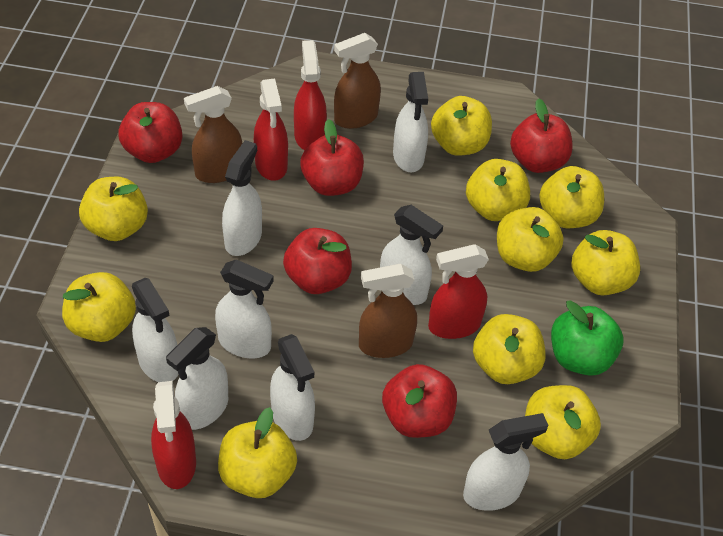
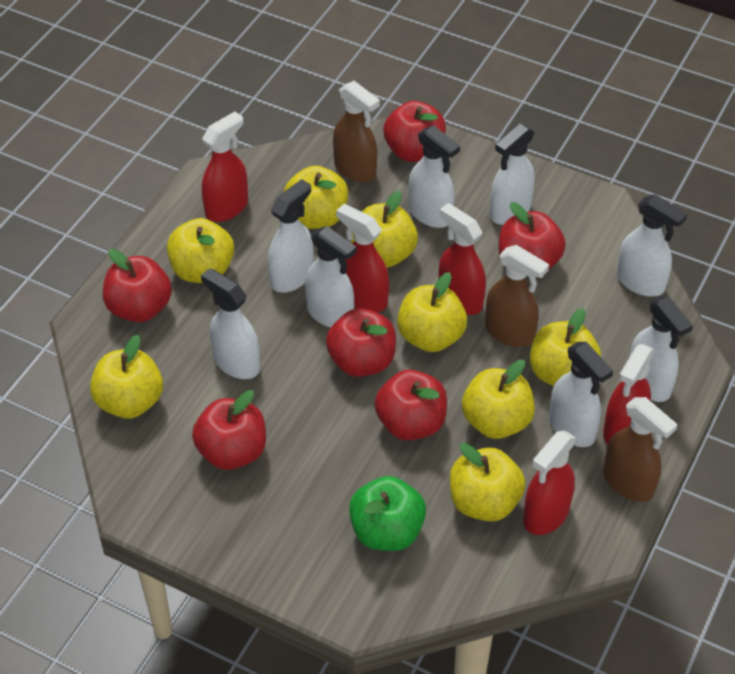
red apple: [119,102,182,163] [283,228,352,294] [300,119,364,196] [382,364,457,438] [510,98,573,173] = 5 -> [103,249,172,322] [192,390,266,470] [326,308,396,377] [375,370,447,440] [383,101,446,162] [499,202,566,270] = 6
red spray bottle: [151,381,196,489] [254,78,288,181] [294,40,327,150] [428,244,489,339] = 4 -> [202,112,248,222] [336,204,389,312] [438,203,486,315] [523,431,576,535] [603,344,654,445] = 5
yellow apple: [62,272,136,342] [79,177,148,241] [218,407,297,498] [431,96,492,156] [466,159,530,221] [473,314,545,384] [497,207,564,272] [525,385,601,459] [539,166,604,228] [571,230,640,295] = 10 -> [90,335,163,419] [167,218,234,283] [284,166,349,229] [351,190,418,268] [397,272,467,352] [450,443,525,522] [462,360,535,439] [530,308,601,386] = 8

